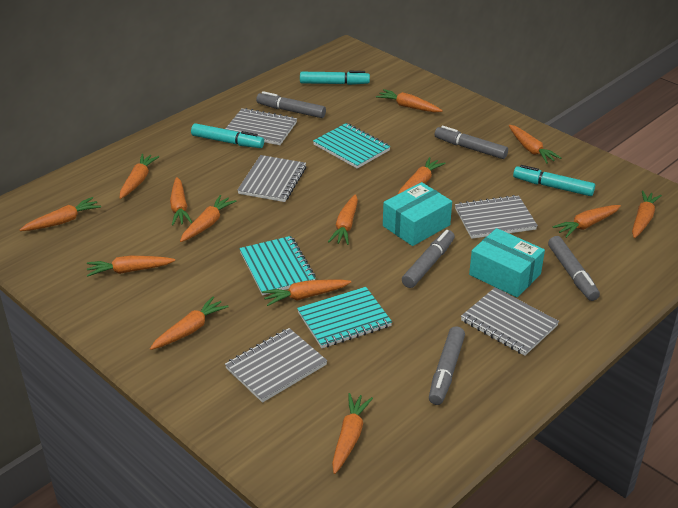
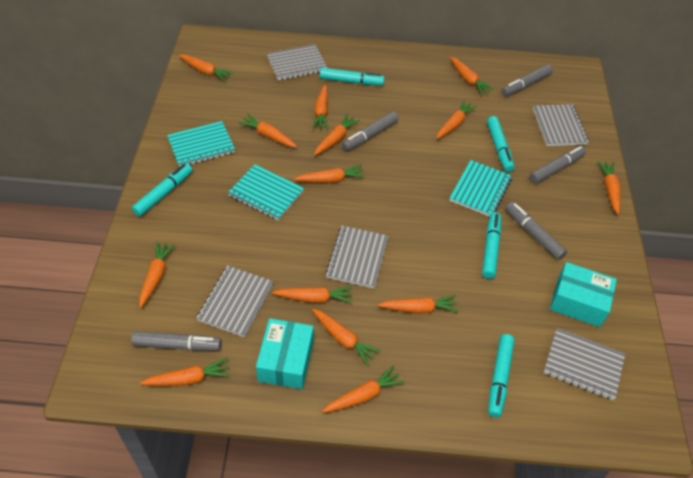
turquoise marker: [191,123,264,148] [300,71,370,85] [513,165,595,196] = 3 -> [132,163,192,216] [320,68,385,86] [482,212,501,279] [487,116,515,172] [488,334,515,417] = 5

